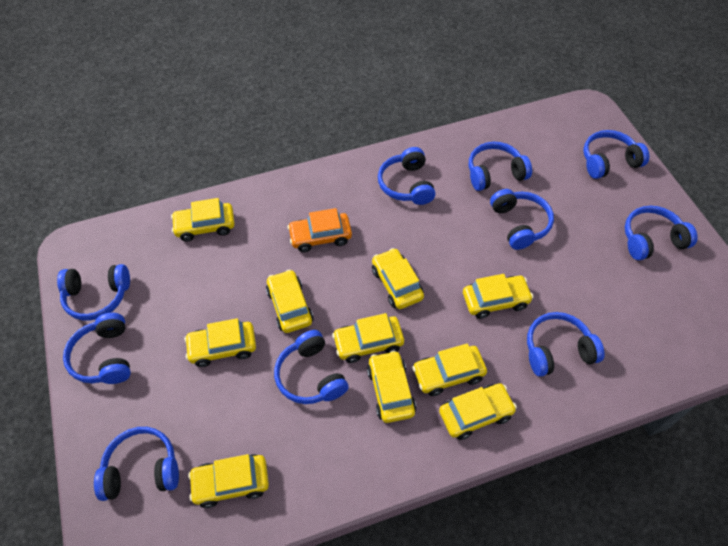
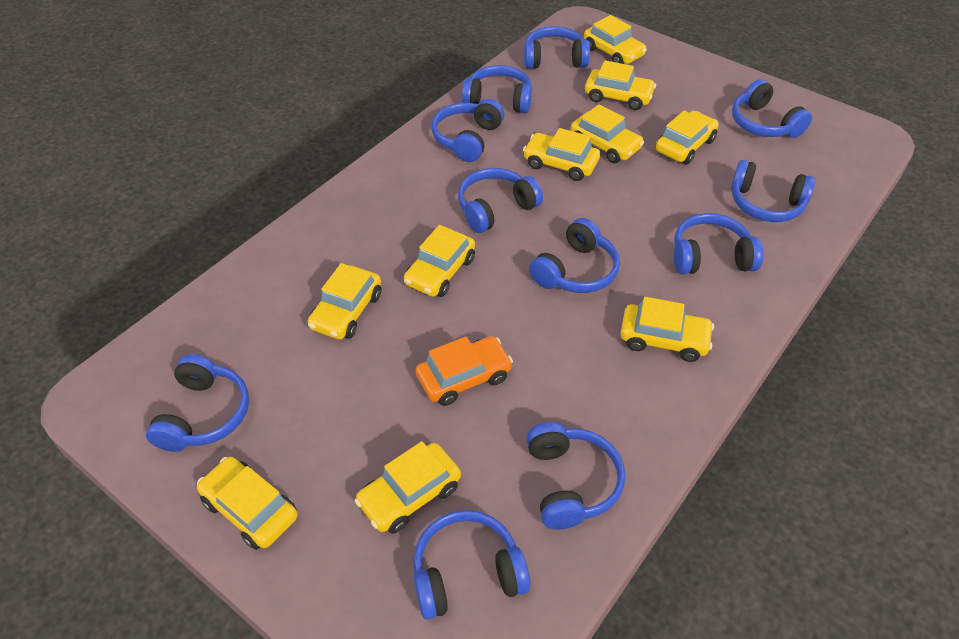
blue headphones: [57,264,130,321] [63,313,131,384] [94,427,179,501] [274,330,349,404] [378,147,435,205] [469,142,532,191] [490,189,554,250] [527,312,605,377] [583,130,649,179] [625,206,698,260] = 10 -> [146,354,249,452] [413,510,530,620] [431,99,504,162] [458,168,543,233] [462,65,532,114] [524,26,590,69] [527,422,625,529] [529,218,620,293] [674,213,763,274] [731,160,815,222] [732,79,812,138] = 11

